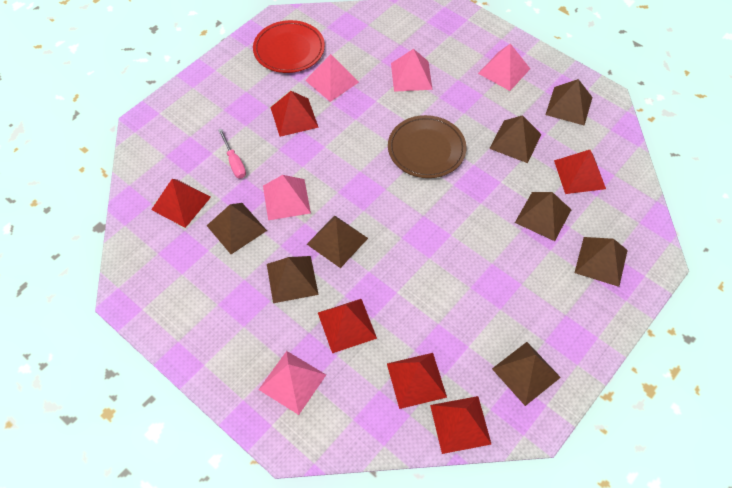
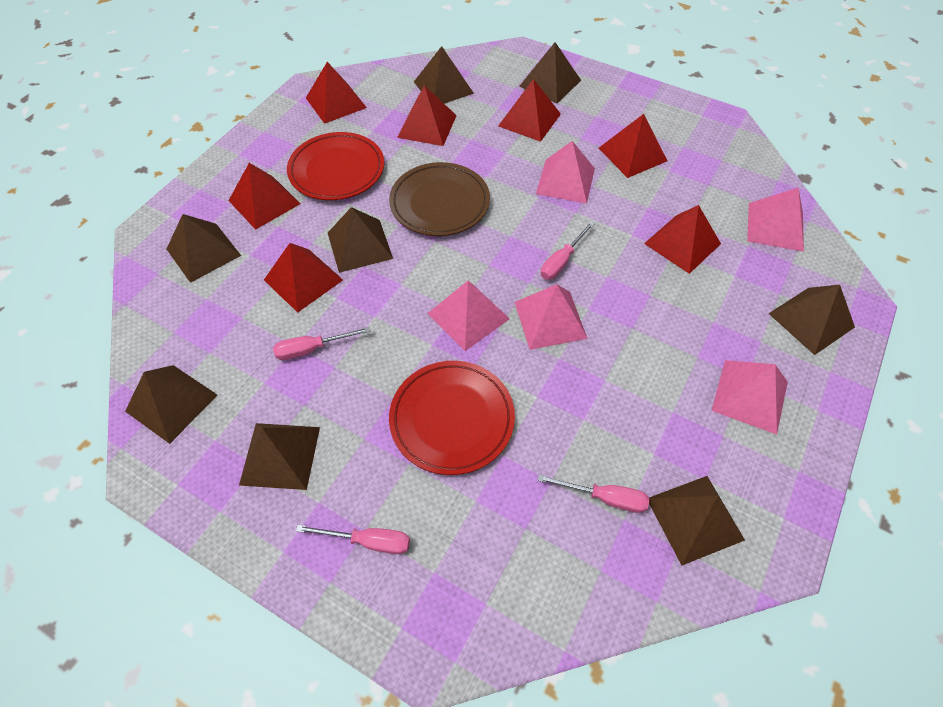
pink screwdriver: [218,129,246,178] = 1 -> [273,327,370,360] [296,525,410,554] [537,475,649,513] [541,221,595,280] = 4
red plate: [253,20,325,73] = 1 -> [287,132,384,200] [389,361,515,475] = 2
red pyramid: [151,179,211,228] [270,91,319,137] [318,299,377,353] [387,353,447,409] [430,396,492,454] [554,150,606,194] = 6 -> [228,163,300,230] [264,243,343,313] [306,62,367,124] [397,85,457,146] [498,79,561,142] [599,114,667,178] [644,205,721,274] = 7

